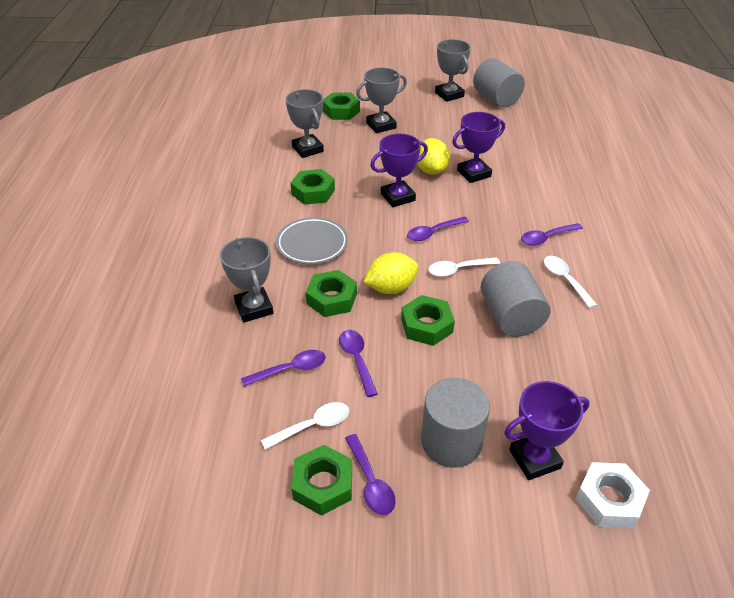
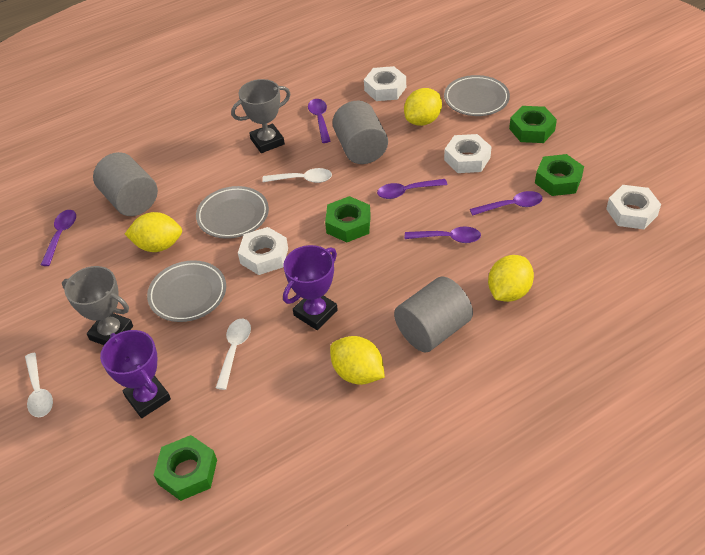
green nut: [290,169,335,205] [291,445,352,516] [306,270,357,317] [323,92,360,120] [401,295,455,346] = 5 -> [154,435,217,501] [325,196,371,242] [509,106,557,143] [535,154,584,196] = 4
grey plate: [276,217,348,264] = 1 -> [147,260,226,322] [196,186,269,239] [444,75,510,116] = 3
grey trophy: [220,237,273,322] [286,89,324,158] [356,67,407,133] [435,39,471,102] = 4 -> [62,266,133,345] [231,79,291,153] = 2
purple trophy: [370,133,428,207] [452,112,505,183] [504,381,590,480] = 3 -> [100,330,171,418] [283,245,338,330] = 2
white nut: [576,462,650,528] = 1 -> [238,227,288,275] [364,66,406,101] [444,134,492,173] [606,185,661,229] = 4
yellow lemon: [364,252,418,294] [417,138,450,175] = 2 -> [125,212,182,252] [330,336,385,385] [404,88,442,126] [488,255,534,302] = 4

